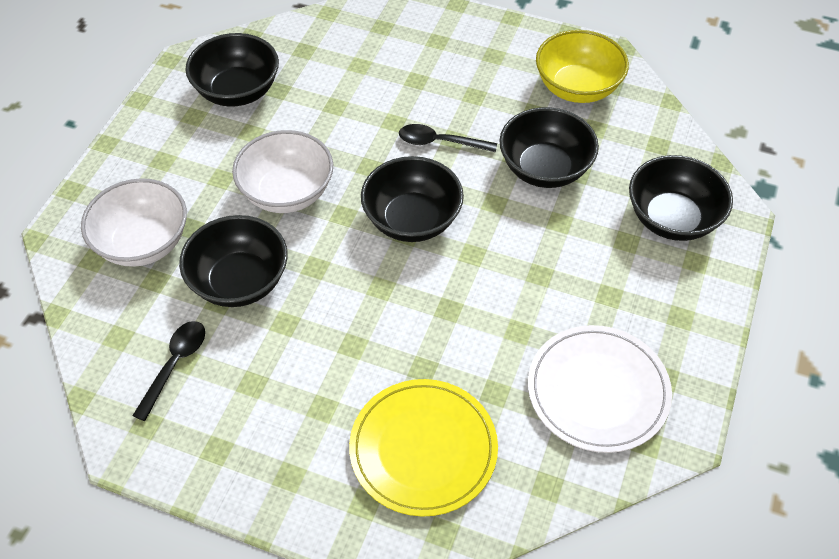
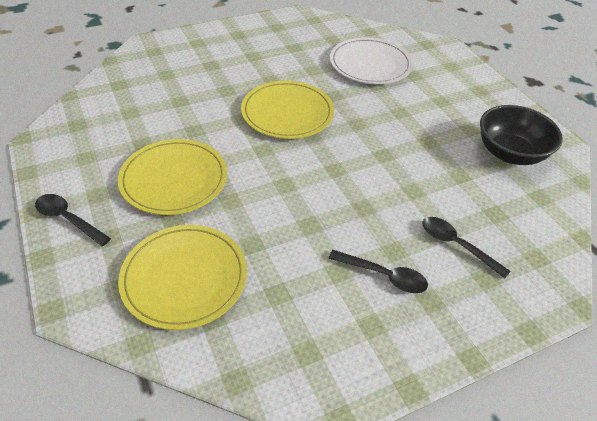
black bowl: [179,215,288,307] [185,33,279,107] [361,156,464,242] [499,107,599,188] [629,155,733,241] = 5 -> [480,105,563,165] = 1
black spoon: [132,321,205,421] [399,124,497,153] = 2 -> [35,194,111,246] [328,250,428,293] [422,217,511,279] = 3
white bowl: [81,178,187,267] [232,130,333,213] = 2 -> none = 0
yellow bowl: [536,30,629,103] = 1 -> none = 0
yellow plate: [349,379,498,517] = 1 -> [118,139,227,215] [118,225,247,330] [241,81,334,139] = 3

